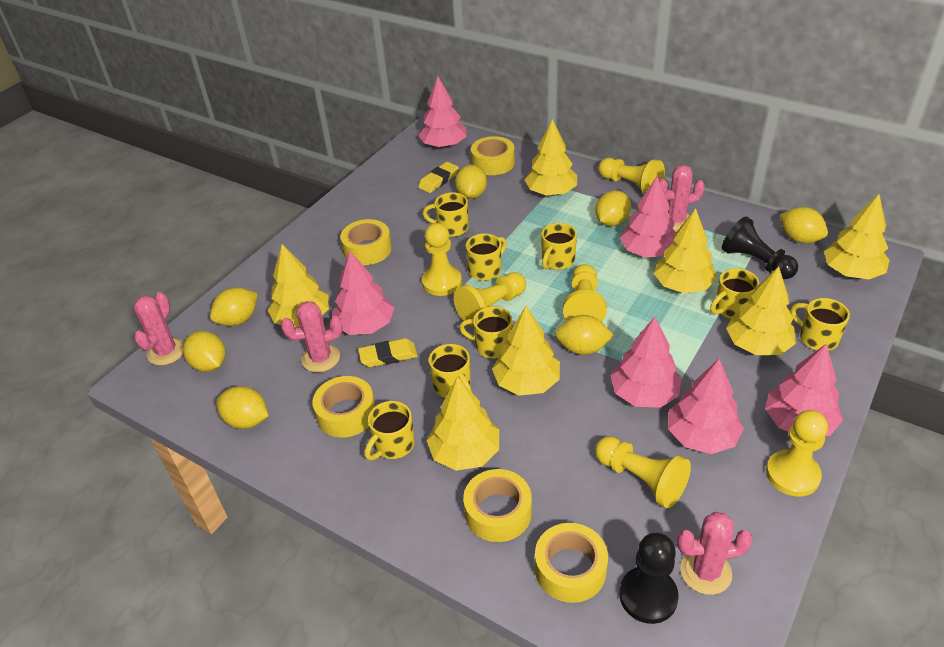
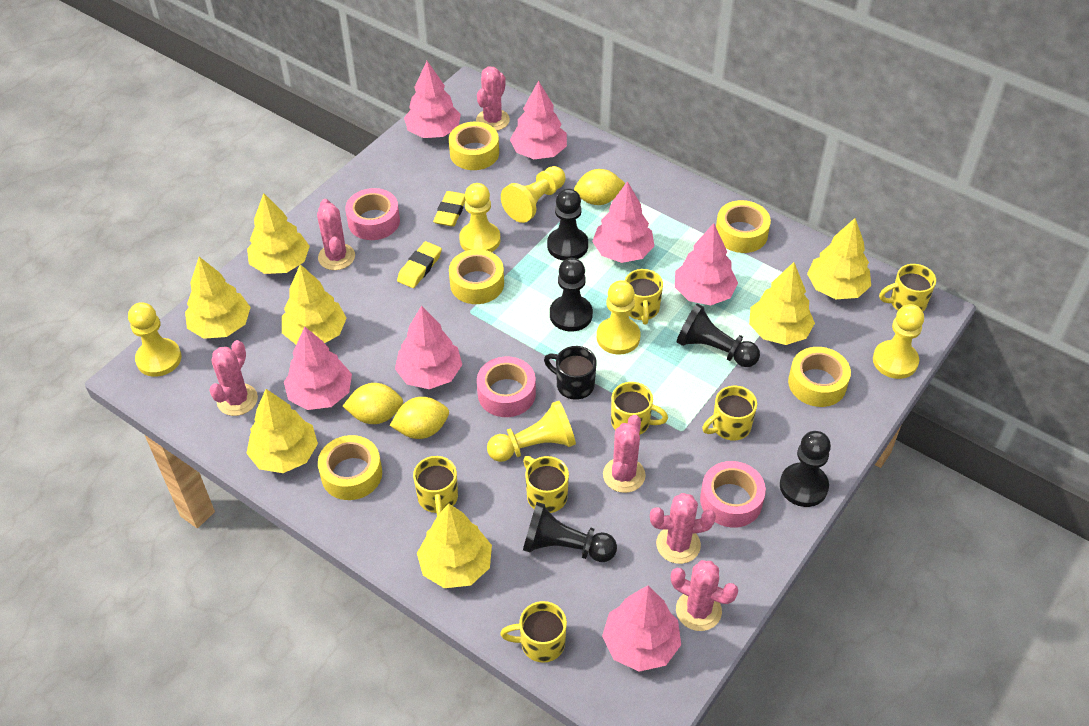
black mug: none = 0 -> [544,346,597,400] = 1
black pawn: [619,533,679,624] [722,217,798,279] = 2 -> [523,502,617,562] [547,189,588,261] [550,258,593,331] [676,304,760,367] [780,431,831,507] = 5
pink cactus: [134,292,184,365] [281,301,343,372] [660,165,705,231] [677,512,753,595] = 4 -> [209,340,258,416] [317,199,355,270] [476,67,510,131] [603,415,646,493] [650,493,716,564] [671,560,738,631] = 6
pink tape: none = 0 -> [345,188,400,240] [477,357,536,417] [700,461,766,528] = 3
pink tree: [332,251,394,335] [418,76,467,149] [610,317,681,408] [620,176,676,257] [668,359,744,454] [765,344,843,436] = 6 -> [284,327,352,410] [395,306,462,389] [404,61,461,138] [510,81,567,159] [592,181,655,263] [602,586,681,672] [675,223,738,305] = 7
yellow lemon: [183,331,226,372] [210,287,258,326] [216,386,269,429] [455,165,487,199] [555,315,614,355] [595,190,631,226] [780,207,828,243] = 7 -> [343,383,403,424] [390,397,449,439] [574,169,625,205] = 3
yellow mug: [365,401,415,460] [423,192,469,237] [429,344,472,398] [459,306,512,359] [466,233,507,281] [541,223,577,270] [710,268,759,319] [791,298,850,351] = 8 -> [413,456,458,516] [500,601,567,663] [523,456,569,513] [611,382,668,435] [625,269,663,325] [702,386,757,441] [879,264,936,311] = 7

